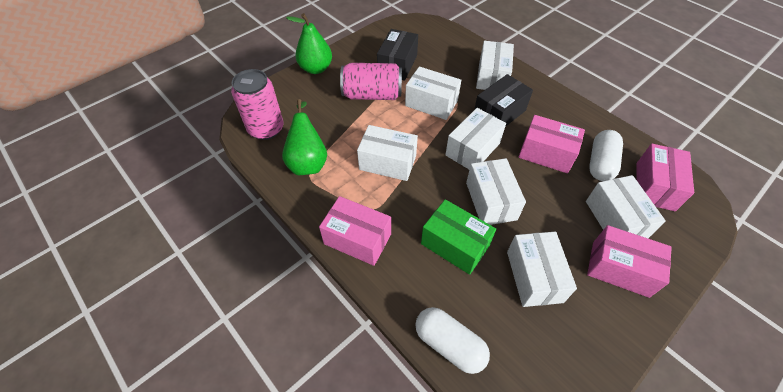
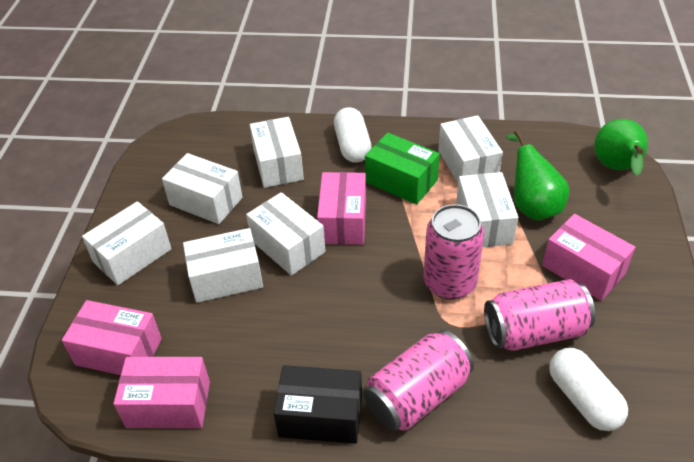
black box: [377,29,418,81] [474,74,533,127] = 2 -> [274,365,362,444] = 1
pink can: [231,69,283,140] [340,63,402,100] = 2 -> [364,330,474,431] [423,204,484,300] [484,279,595,351] = 3

